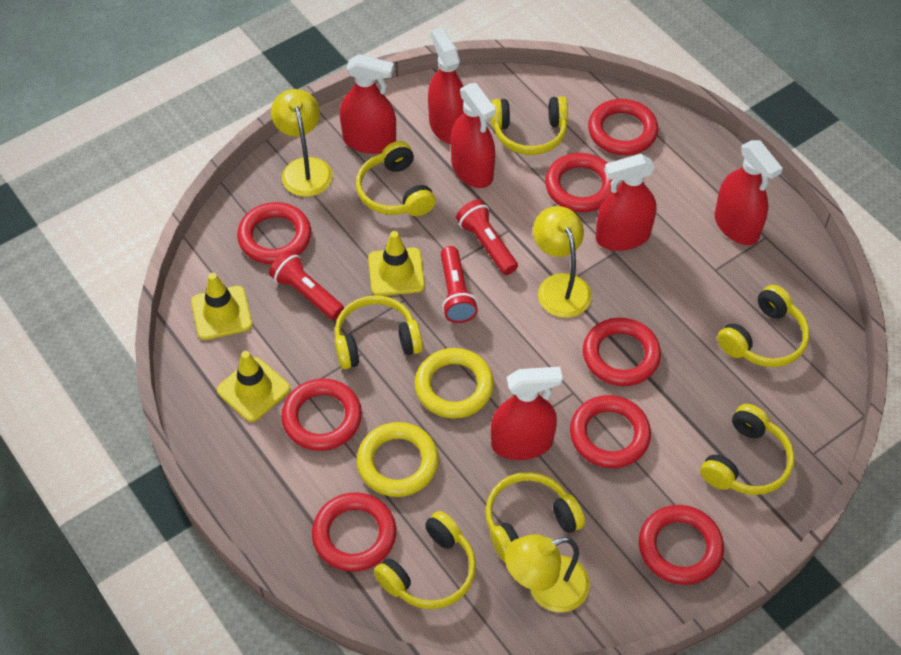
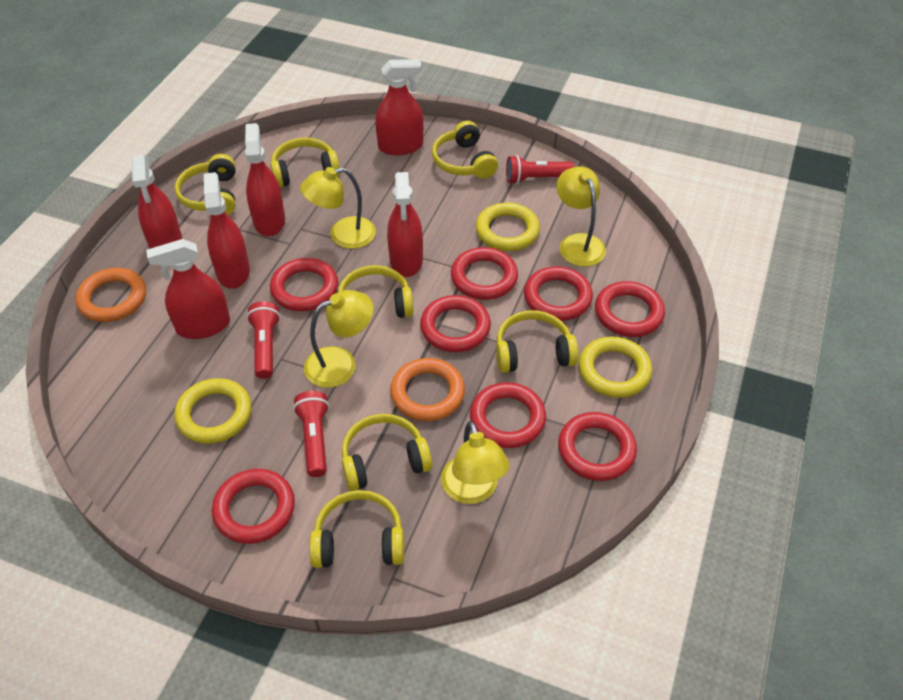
orange ring: none = 0 -> [75,268,146,322] [390,358,465,421] = 2
yellow lamp: [271,89,333,197] [505,534,590,612] [533,206,592,318] = 3 -> [300,167,376,249] [304,290,374,388] [441,421,509,504] [557,166,606,267] = 4
yellow ring: [357,422,439,497] [415,348,494,419] = 2 -> [174,378,251,444] [476,203,540,251] [579,337,652,398] = 3
yellow traffic cone: [191,273,252,340] [217,351,290,422] [368,231,425,296] = 3 -> none = 0

